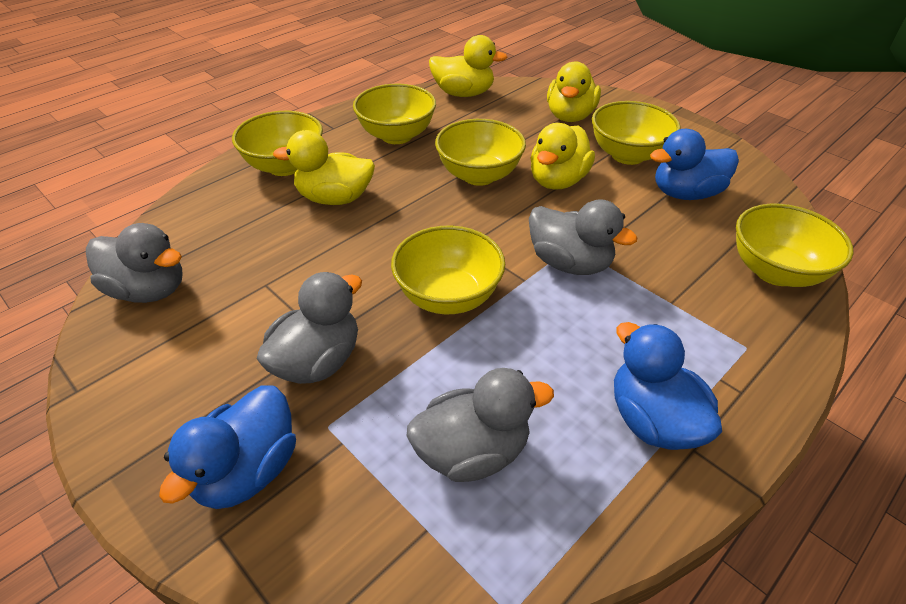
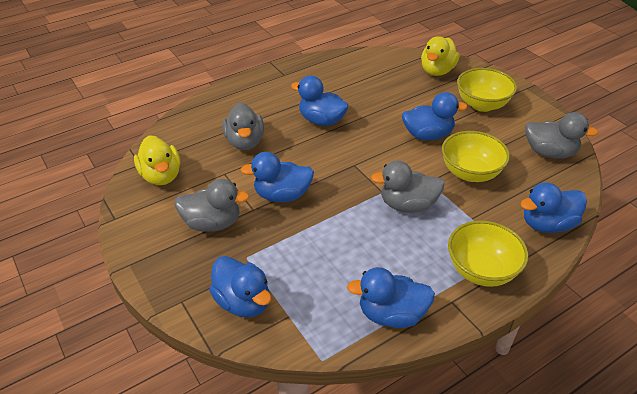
blue duck: [159,385,296,509] [614,322,722,450] [650,129,739,200] = 3 -> [209,256,271,317] [241,152,314,202] [291,76,349,126] [347,267,435,328] [402,92,468,140] [520,182,587,233] = 6
yellow bowl: [232,111,323,176] [353,84,436,144] [391,225,505,314] [435,119,526,186] [592,101,681,165] [736,204,854,287] = 6 -> [442,131,510,182] [448,220,528,287] [457,68,517,112] = 3
yellow duck: [273,130,375,205] [429,35,508,97] [530,123,595,190] [547,61,601,122] = 4 -> [134,135,180,185] [421,36,459,76] = 2

